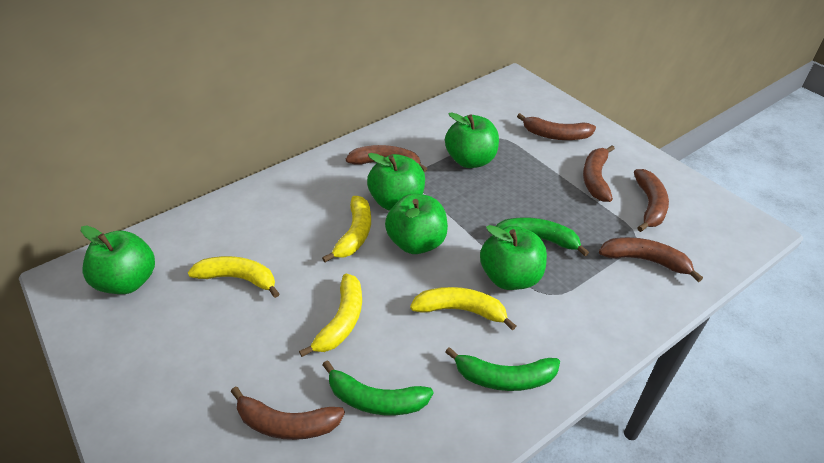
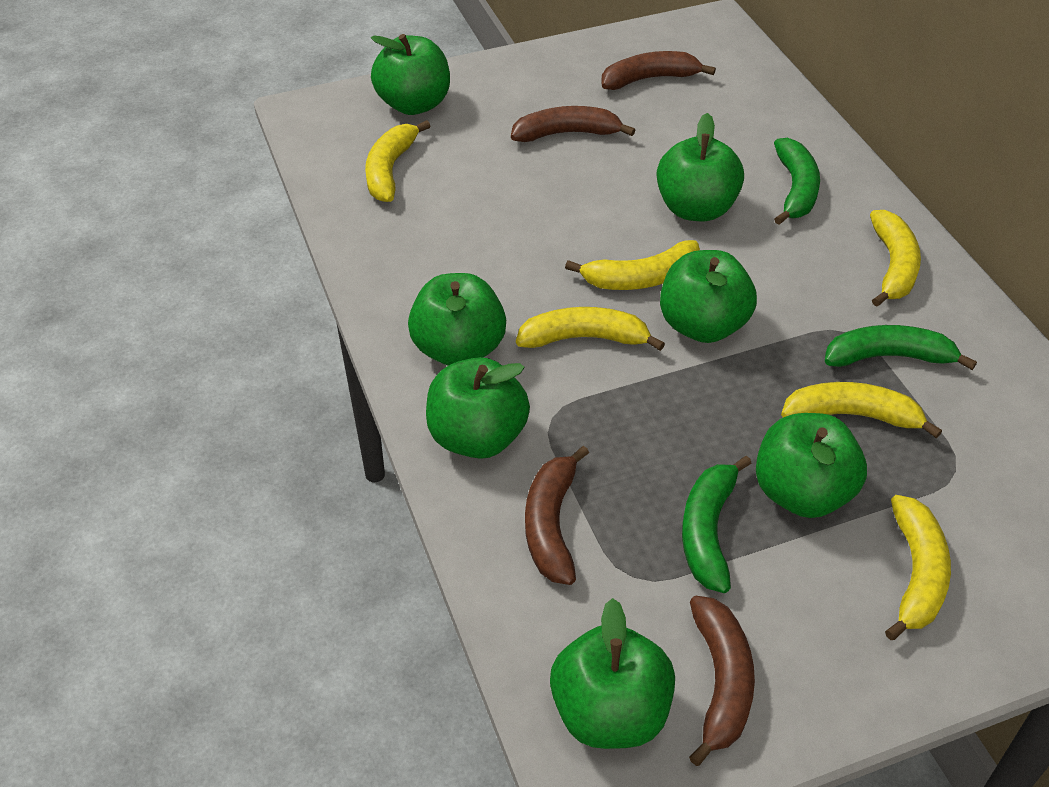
brown banana: [231,387,345,440] [346,145,427,172] [517,113,596,140] [583,145,615,202] [599,237,703,282] [634,169,669,232] = 6 -> [511,106,635,142] [525,446,589,585] [601,51,716,90] [689,596,755,766] = 4
green apple: [81,225,155,294] [367,153,425,211] [385,193,448,254] [445,112,499,168] [480,225,547,290] = 5 -> [371,34,450,115] [408,273,506,366] [426,357,530,459] [550,598,675,749] [657,113,744,221] [660,250,757,343] [756,413,867,518] = 7
yellow banana: [188,256,280,298] [299,274,362,357] [322,196,371,262] [410,287,516,330] = 4 -> [365,120,430,202] [516,307,665,351] [565,240,700,290] [781,382,942,438] [870,210,921,307] [885,495,951,640] = 6

